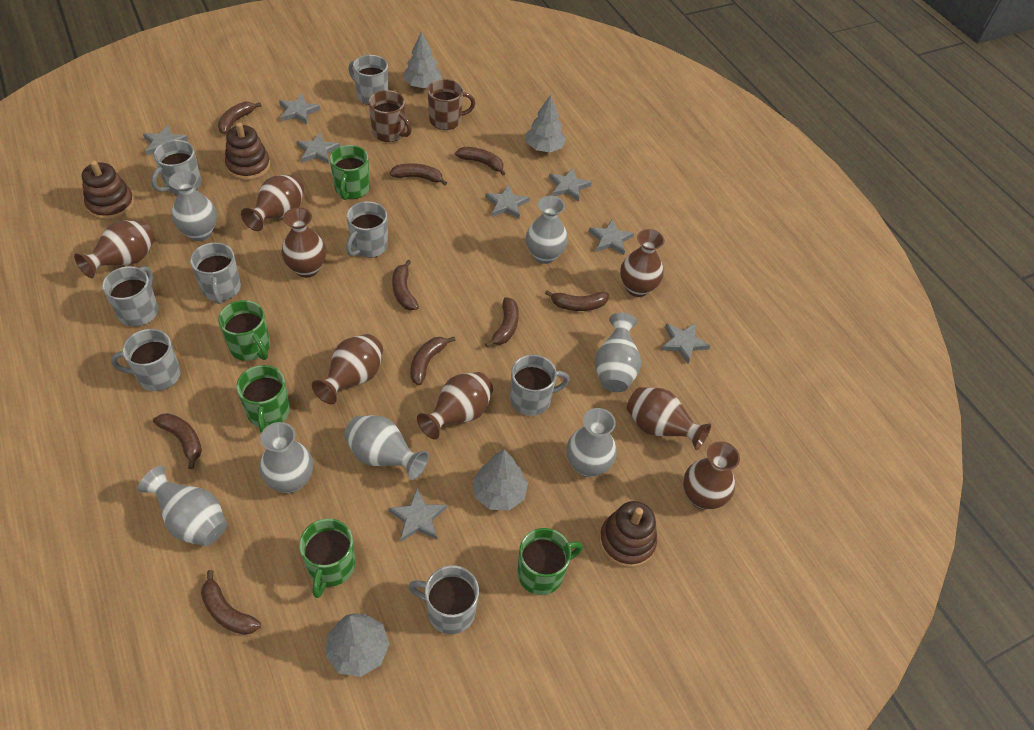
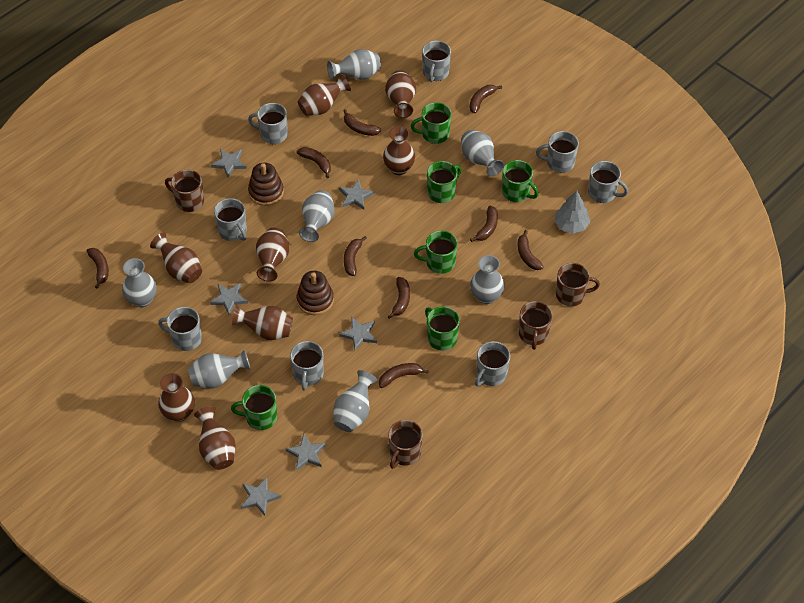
brown mug: [369,90,412,142] [428,79,475,130] = 2 -> [165,170,204,212] [388,420,423,469] [519,301,553,350] [556,263,600,306] = 4
brown stacking toy: [82,161,134,220] [225,123,270,181] [599,501,657,568] = 3 -> [248,163,284,206] [297,271,334,315] = 2
green mug: [218,300,270,361] [236,365,290,433] [299,518,355,598] [330,145,370,200] [517,528,583,595] = 5 -> [231,385,277,430] [411,102,451,144] [414,230,457,274] [425,306,460,351] [427,161,461,203] [502,160,539,202] = 6
grey star: [143,125,188,155] [279,94,320,124] [296,133,340,164] [388,489,447,542] [485,185,530,219] [549,168,592,202] [589,219,634,255] [661,323,710,364] = 8 -> [210,283,248,315] [211,149,247,178] [241,477,281,516] [286,434,326,471] [339,180,375,210] [339,317,377,351] = 6
grey tree: [325,613,389,677] [403,31,442,88] [472,450,528,510] [526,95,566,152] = 4 -> [555,191,591,234] = 1

